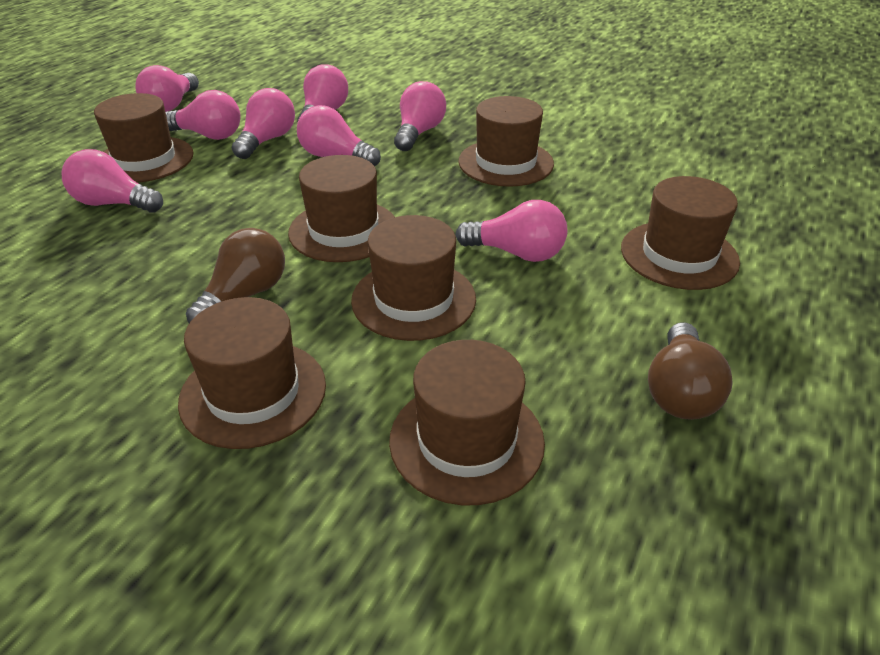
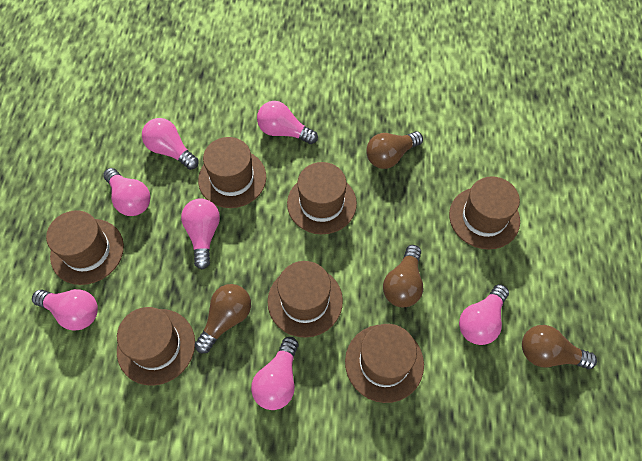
brown light bulb: [186,228,285,323] [648,322,733,420] = 2 -> [195,284,251,354] [366,131,423,169] [383,245,423,307] [522,325,597,369] = 4
pink light bulb: [61,149,163,213] [135,65,199,112] [166,90,241,140] [232,88,295,159] [297,105,381,166] [298,64,348,120] [394,81,446,151] [456,200,567,262] = 8 -> [32,289,98,331] [103,168,150,216] [142,118,199,170] [181,198,220,270] [251,337,298,410] [257,101,318,144] [459,284,509,345] = 7

